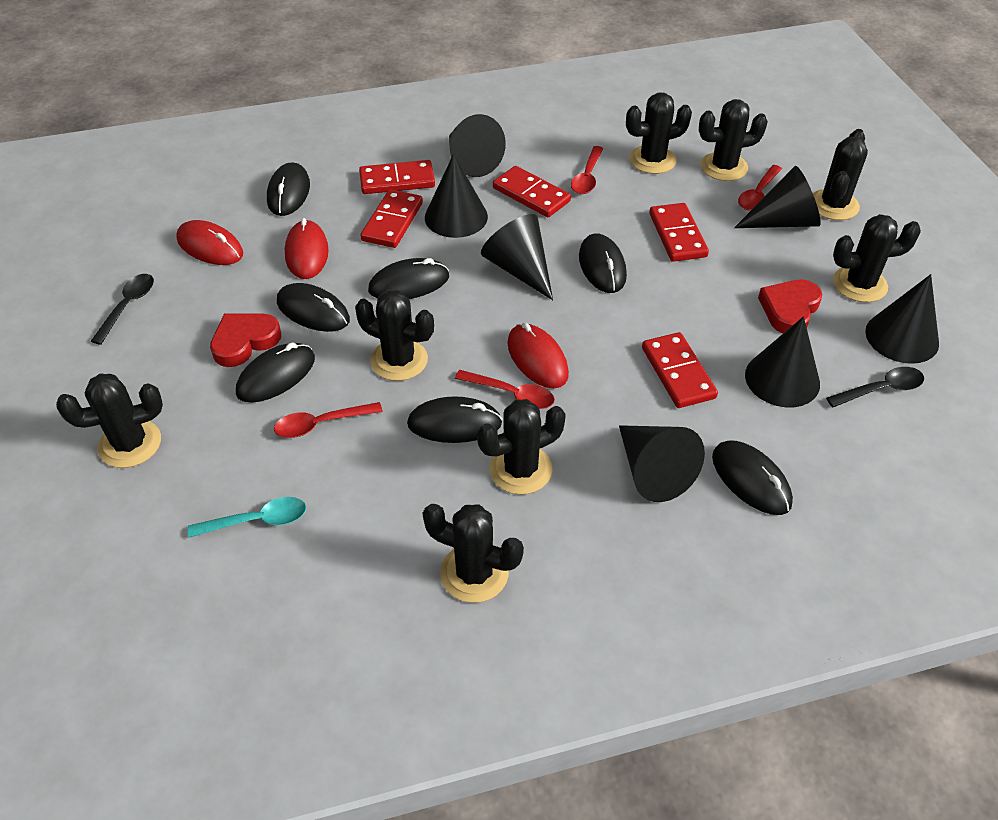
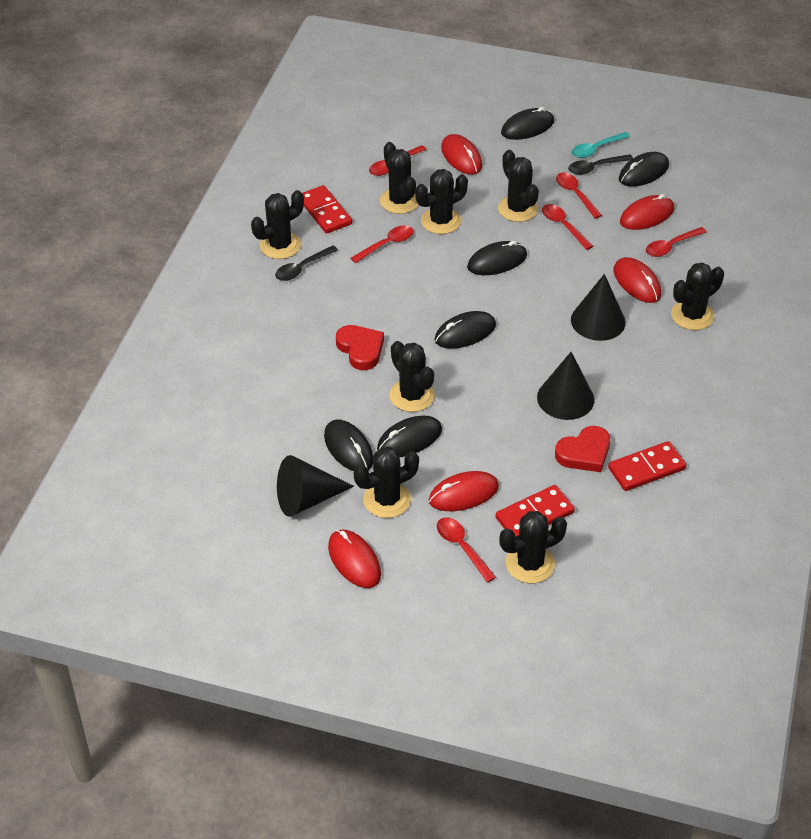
black cone: [425,154,488,238] [449,114,506,177] [481,214,553,300] [619,425,705,502] [734,166,821,228] [745,316,820,407] [865,274,939,364] = 7 -> [277,455,354,517] [537,352,594,420] [571,274,626,341] = 3
black mouse: [236,342,315,403] [267,163,310,216] [277,283,350,332] [368,258,449,299] [407,396,502,443] [579,233,627,293] [712,440,793,515] = 7 -> [324,419,373,471] [377,416,442,457] [434,311,496,349] [467,241,527,275] [501,107,554,140] [619,152,669,187] = 6
red domino: [359,160,435,194] [360,189,423,248] [493,166,571,217] [642,332,718,408] [649,203,709,262] = 5 -> [302,185,352,234] [495,485,575,537] [608,441,686,491] = 3
red mouse: [176,220,243,265] [285,218,329,279] [507,323,569,388] = 3 -> [328,530,381,588] [429,471,499,511] [441,134,482,175] [614,257,661,303] [620,194,674,230] = 5
red spoon: [274,402,383,438] [455,370,555,409] [571,146,604,194] [738,165,782,210] = 4 -> [351,225,413,263] [369,145,427,176] [437,517,496,582] [542,204,593,250] [556,173,602,219] [646,227,707,257] = 6

